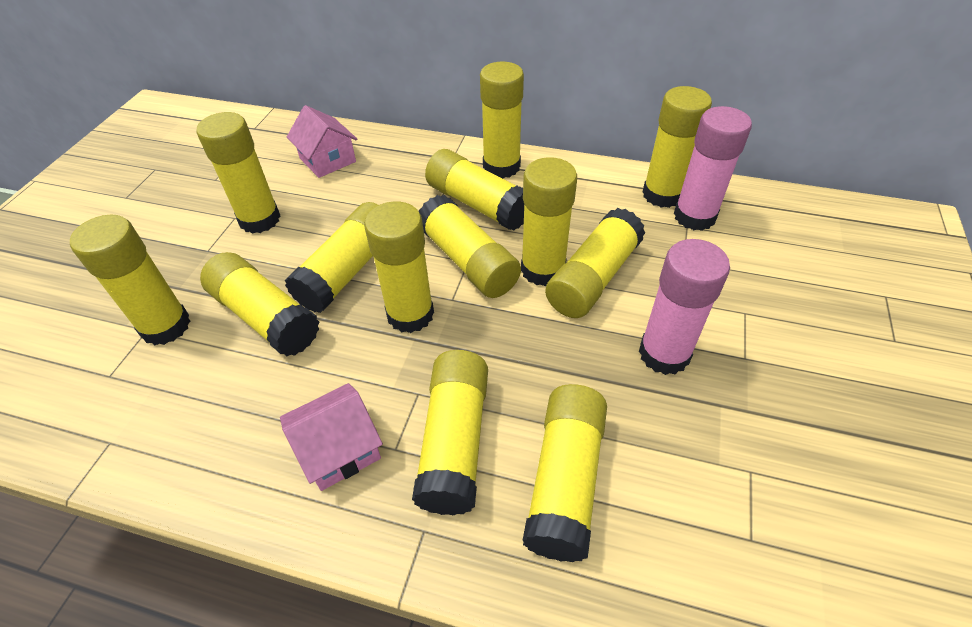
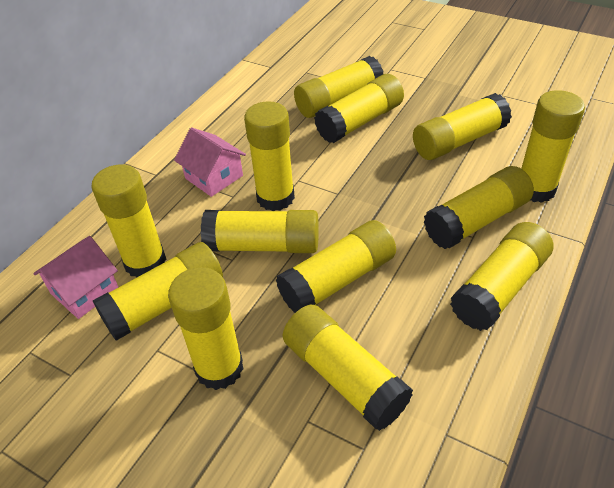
pink glue stick: [639,239,730,375] [674,106,752,231] = 2 -> none = 0

